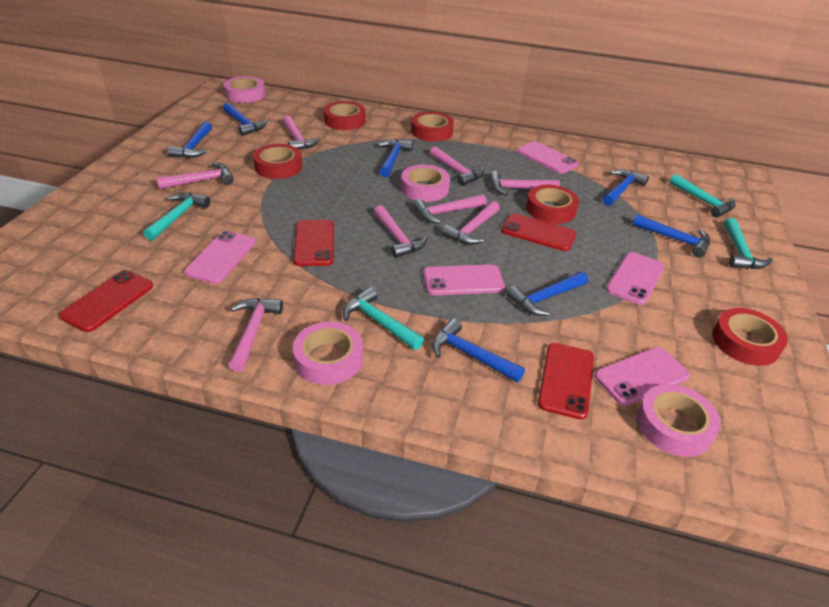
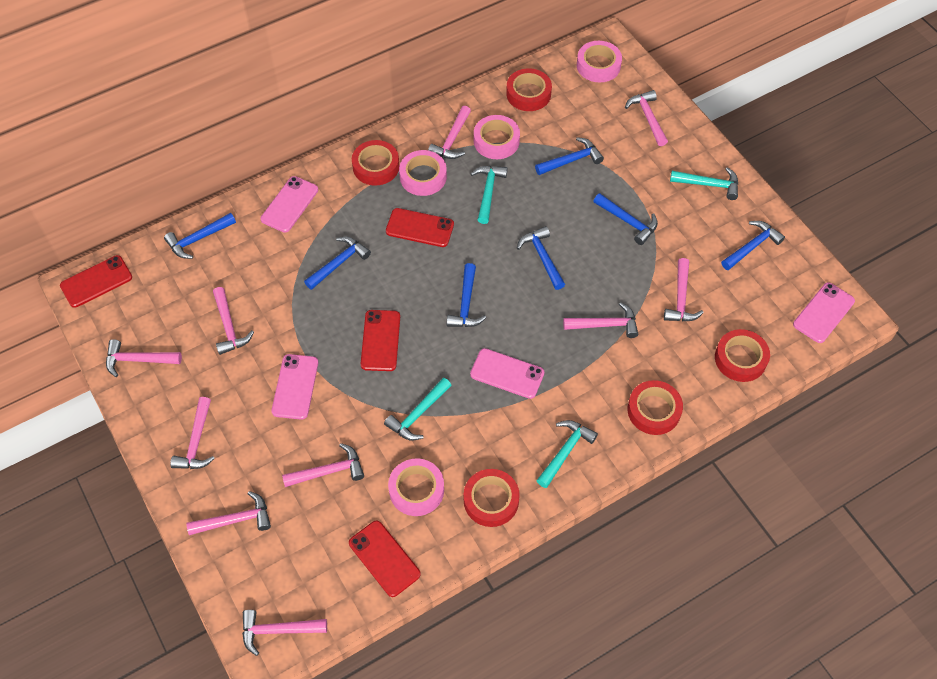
pink hammer: [156,163,234,189] [228,298,283,372] [282,116,320,150] [374,205,428,258] [412,194,487,224] [430,146,484,186] [442,201,500,245] [489,171,560,196] = 8 -> [106,339,182,377] [170,397,215,469] [187,491,271,535] [213,287,254,355] [242,610,327,656] [282,443,364,487] [428,106,471,159] [563,302,638,338] [625,90,668,146] [664,258,704,321] = 10
pink phone: [184,231,255,283] [423,264,505,296] [517,141,579,174] [594,347,690,406] [606,252,665,305] = 5 -> [261,176,318,233] [272,354,318,420] [470,348,544,399] [793,283,855,343] = 4

